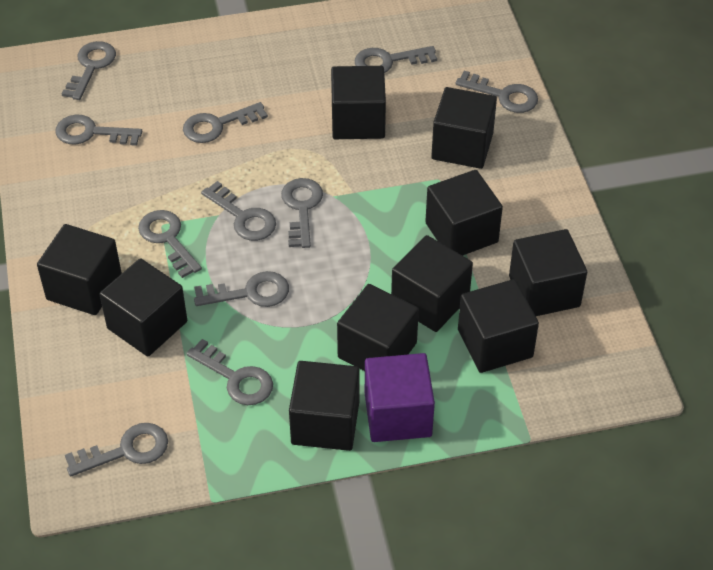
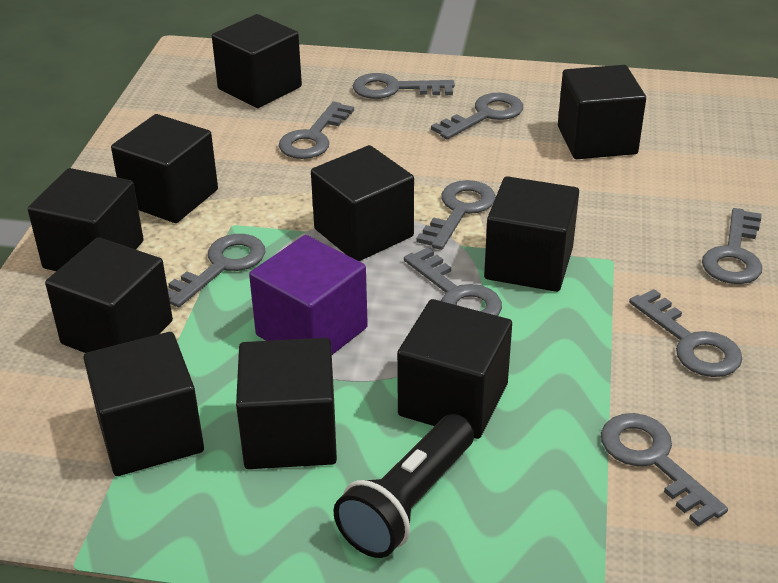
black flashlight: none = 0 -> [334,414,474,558] = 1
grey key: [56,115,142,146] [62,41,116,100] [65,423,168,477] [138,210,202,278] [183,102,268,143] [186,339,273,405] [194,271,289,307] [201,181,276,241] [281,178,323,248] [354,46,437,73] [456,71,538,113] = 11 -> [168,234,266,307] [279,102,354,159] [353,73,455,99] [404,247,502,316] [416,180,496,250] [431,93,523,139] [601,413,728,526] [629,289,742,377] [702,208,762,284] = 9

